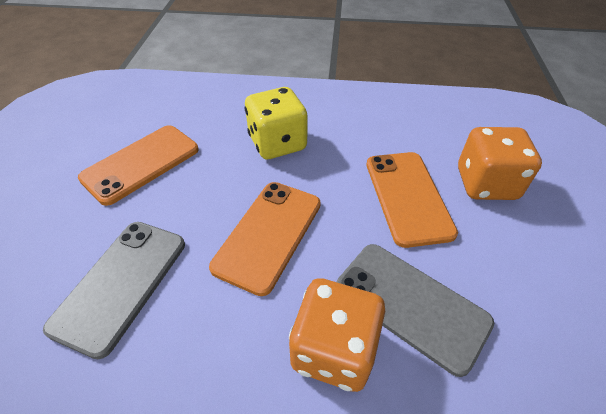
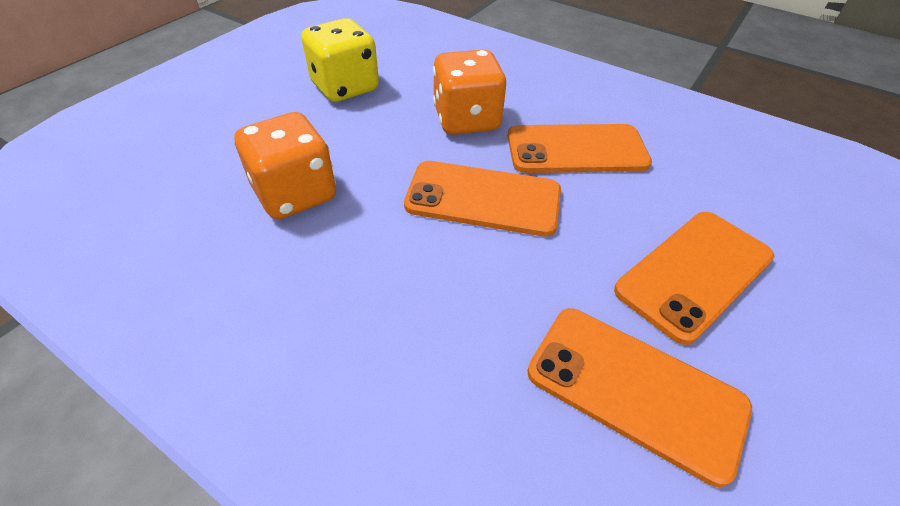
grey phone: [43,222,185,359] [336,244,494,377] = 2 -> none = 0
orange phone: [78,125,199,206] [209,182,321,296] [366,152,458,248] = 3 -> [404,161,561,237] [507,124,652,173] [527,308,752,487] [614,212,774,345] = 4

